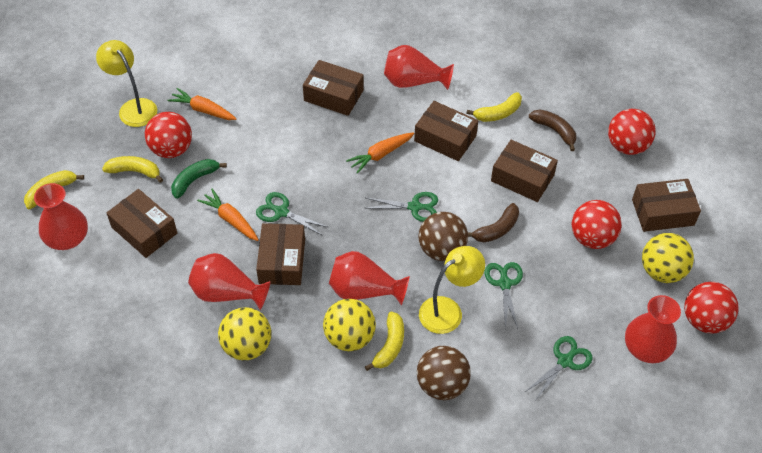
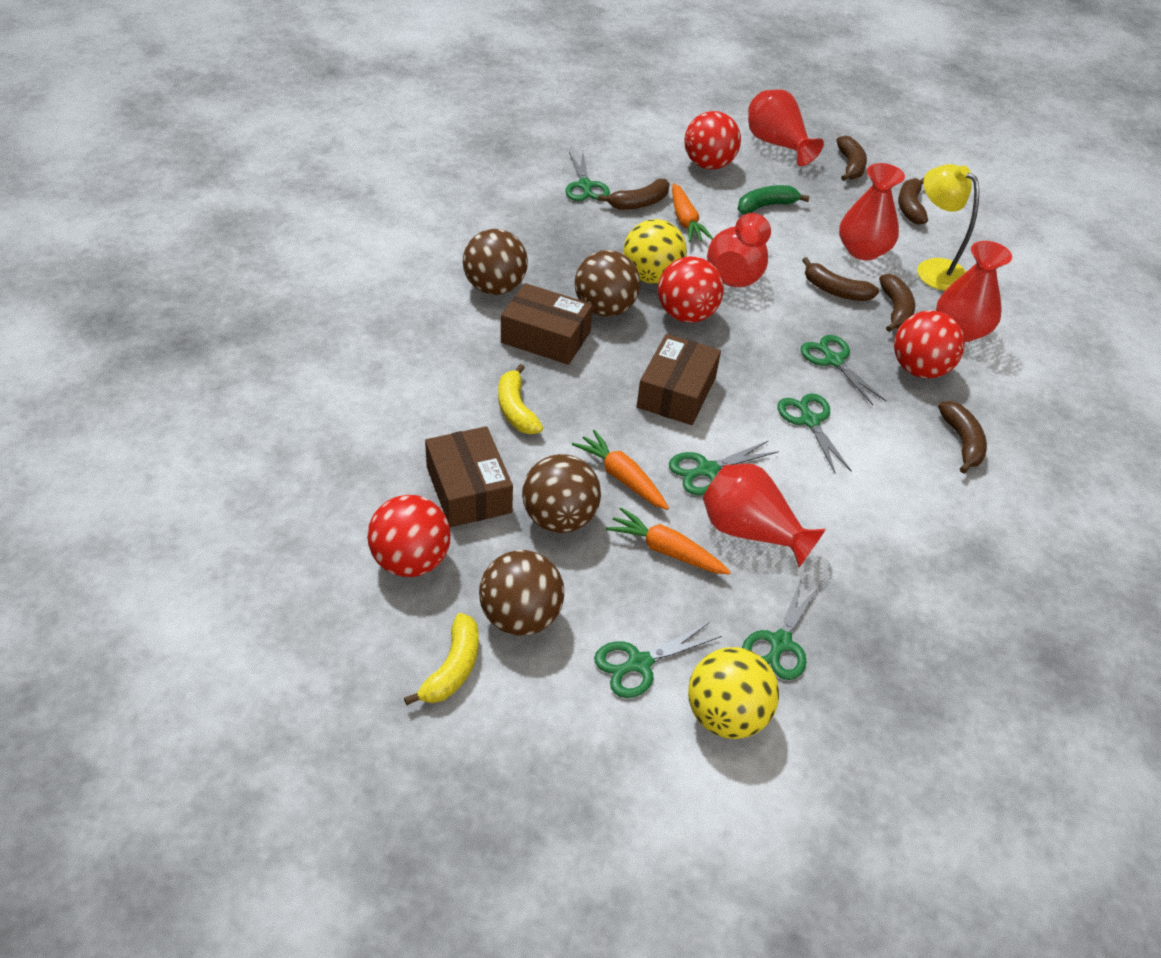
brown ball: [417,346,471,400] [418,212,468,261] = 2 -> [463,229,528,295] [479,550,564,636] [522,454,601,533] [575,250,640,317] = 4
brown banana: [468,203,519,242] [529,110,576,151] = 2 -> [598,179,670,210] [802,257,879,301] [836,136,867,181] [879,274,915,332] [898,178,928,225] [938,401,987,473] = 6
brown box: [107,189,177,258] [256,223,305,285] [303,60,364,116] [414,101,478,161] [491,140,558,202] [632,179,701,232] = 6 -> [425,426,513,527] [501,283,593,365] [637,334,721,425] = 3
green scissors: [256,192,328,236] [366,192,438,222] [485,262,523,329] [525,336,593,399] = 4 -> [565,152,610,201] [594,622,722,698] [669,440,779,495] [742,577,820,680] [777,393,852,474] [801,335,886,405] = 6
yellow ball: [218,307,271,361] [323,299,376,351] [642,233,694,283] = 3 -> [623,219,687,284] [688,647,779,739] = 2
yellow banana: [24,170,84,209] [102,156,163,183] [365,312,404,371] [466,92,522,122] = 4 -> [404,613,479,705] [498,364,543,434] = 2
yellow lamp: [96,40,157,127] [419,246,485,334] = 2 -> [917,164,979,291] = 1

